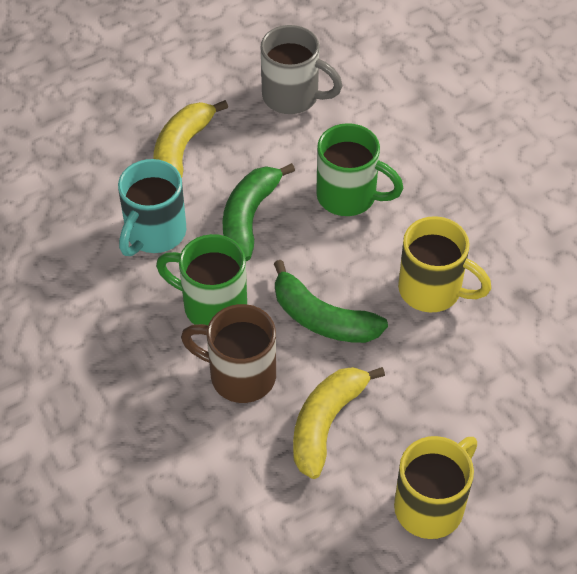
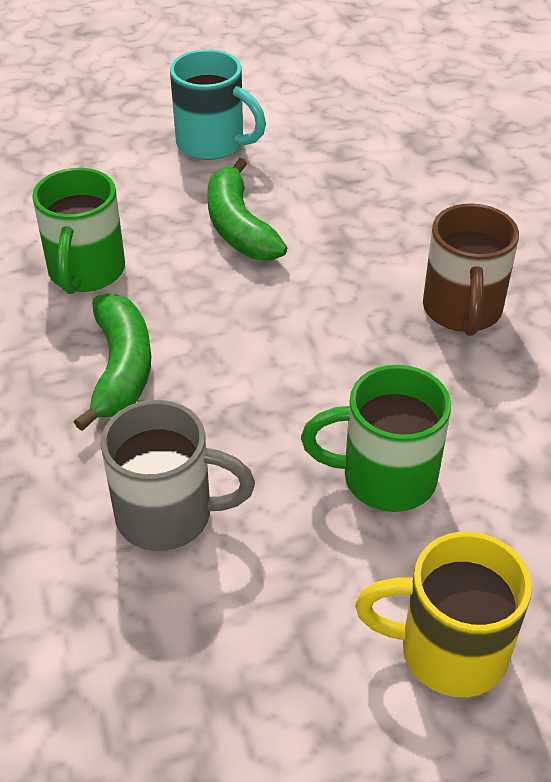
yellow banana: [153,100,228,178] [293,367,385,479] = 2 -> none = 0
yellow mug: [394,436,477,539] [398,216,491,313] = 2 -> [355,532,532,697] = 1

